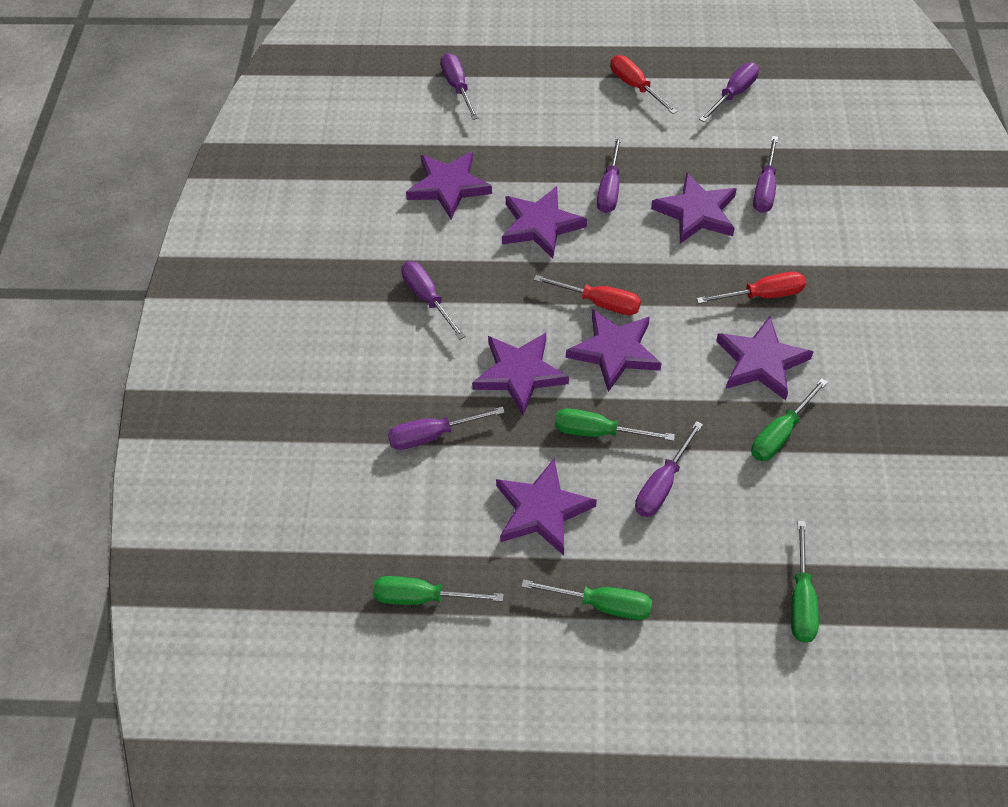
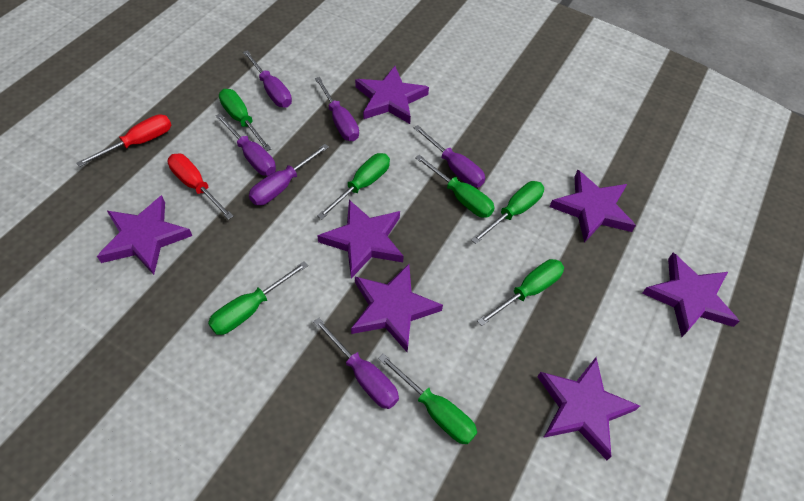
green screwdriver: [373,576,504,605] [521,579,652,620] [555,409,675,441] [751,378,828,461] [791,521,819,643] = 5 -> [208,261,308,335] [219,89,271,151] [317,153,390,219] [378,353,477,444] [415,155,495,218] [471,181,544,244] [477,259,564,326] = 7
purple screwdriver: [388,407,505,450] [401,261,466,340] [440,53,479,120] [597,136,622,213] [635,421,703,517] [699,63,759,122] [753,136,778,213] = 7 -> [216,114,276,176] [243,50,292,108] [249,144,329,205] [313,318,399,409] [315,77,359,141] [414,125,485,187] = 6
red screwdriver: [534,275,641,315] [611,55,678,114] [697,271,806,304] = 3 -> [76,114,171,167] [167,154,234,220] = 2

